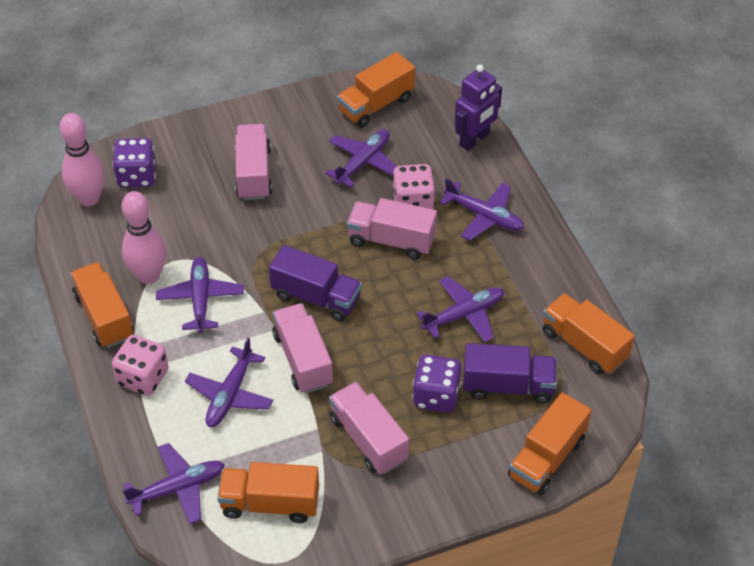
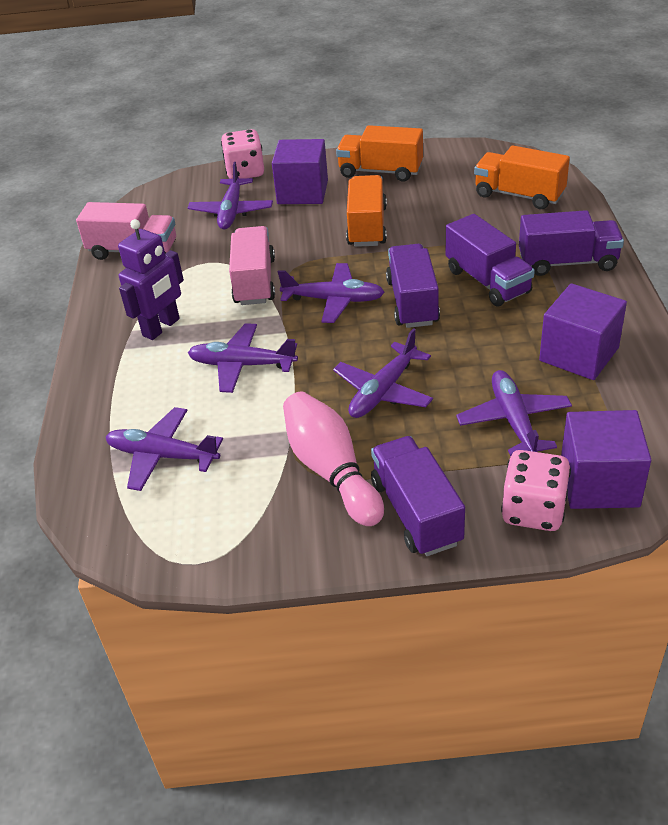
orange truck: [70,262,134,348] [217,462,319,523] [337,52,415,128] [508,392,591,495] [542,293,635,374] = 5 -> [336,125,423,182] [346,175,387,247] [474,145,570,209] = 3
pink bowling pin: [59,113,105,206] [122,191,166,284] = 2 -> [283,392,384,526] = 1
pink truck: [235,124,272,200] [272,303,333,393] [329,382,409,474] [347,198,437,259] = 4 -> [76,202,176,260] [229,226,275,305] = 2
purple cube: none = 0 -> [272,139,328,204] [539,283,627,380] [561,410,651,509] = 3
purple dice: [112,138,156,188] [412,355,461,413] = 2 -> none = 0
purple truck: [269,245,362,322] [463,343,557,404] = 2 -> [371,436,465,556] [386,244,440,328] [446,214,535,307] [519,210,624,276] = 4

